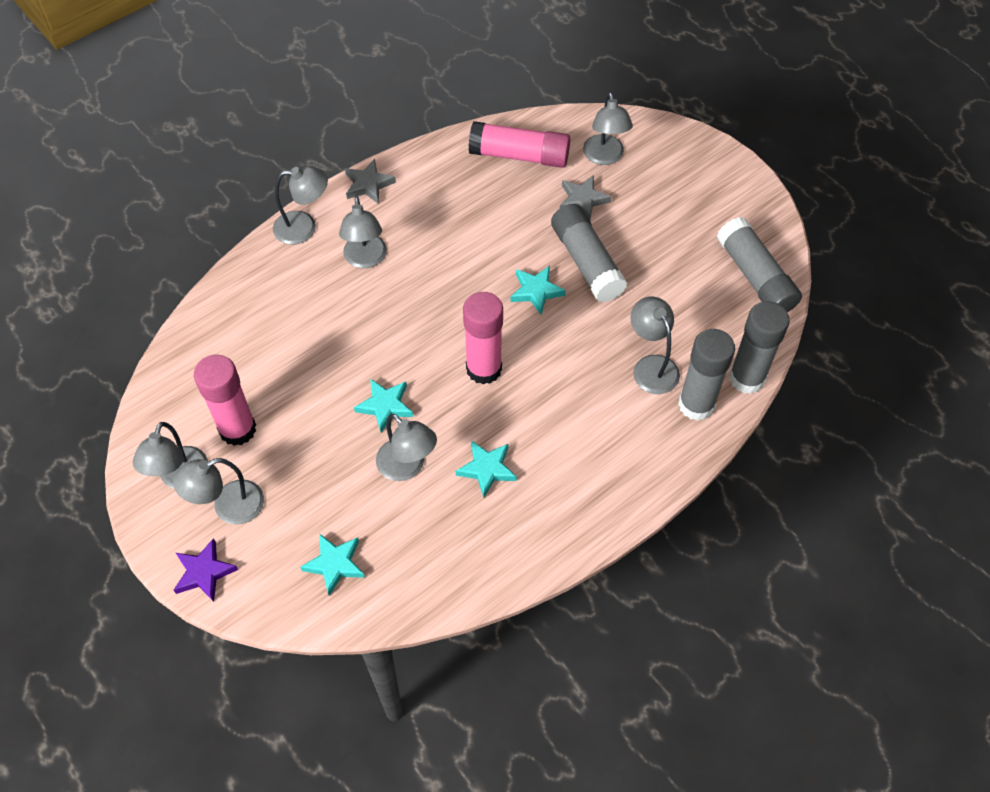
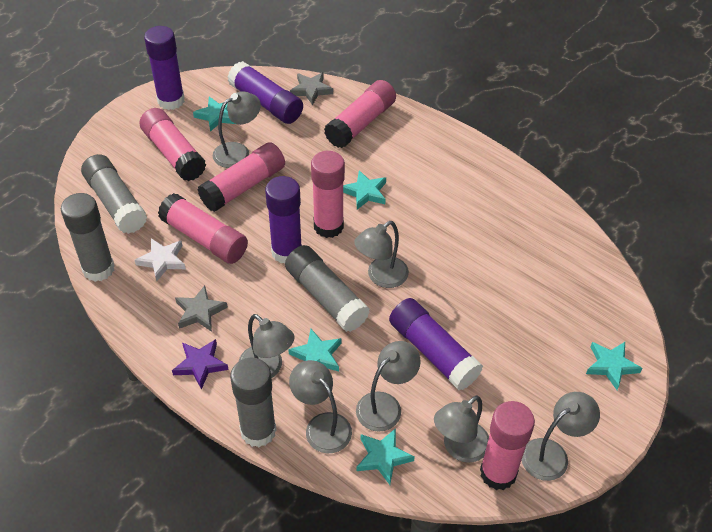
pink glue stick: [194,354,256,446] [463,292,503,384] [469,121,570,168] = 3 -> [139,108,206,181] [158,193,248,264] [197,142,285,212] [311,151,345,238] [324,80,396,148] [480,401,535,490] = 6
purple glue stick: none = 0 -> [144,26,185,110] [228,61,303,124] [265,176,302,263] [389,298,483,390] = 4
turquoise star: [300,534,365,596] [354,379,413,433] [456,440,517,497] [510,266,566,315] = 4 -> [193,97,235,132] [288,329,342,372] [343,170,386,209] [356,428,415,485] [586,342,642,390] = 5
white star: none = 0 -> [135,238,186,281] = 1

